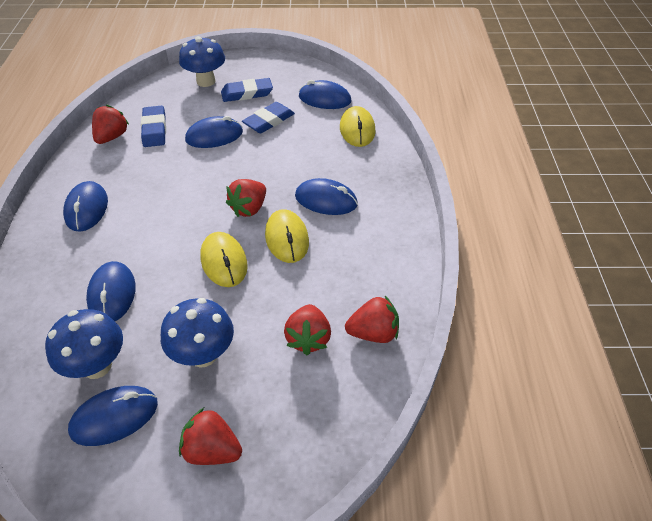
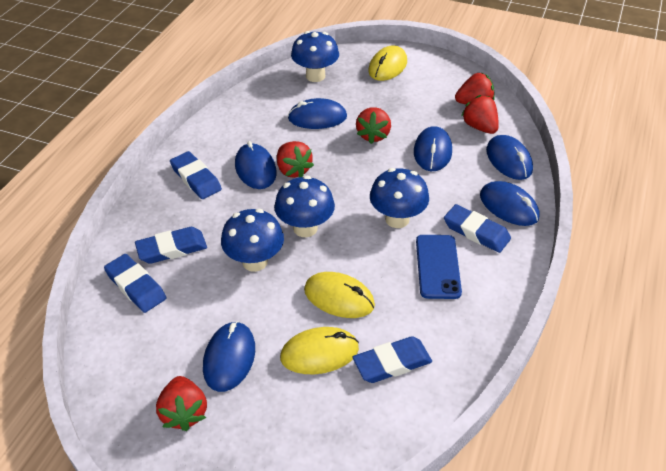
blue eraser: [141,106,166,147] [221,78,273,102] [242,102,295,133] = 3 -> [104,254,166,313] [135,227,207,264] [170,151,222,199] [353,336,432,383] [444,204,511,253] = 5
blue mushroom: [45,309,123,379] [161,298,234,368] [179,36,225,87] = 3 -> [221,209,284,272] [274,176,335,237] [291,31,339,82] [370,168,429,228] = 4
blue phone: none = 0 -> [416,235,462,299] = 1

